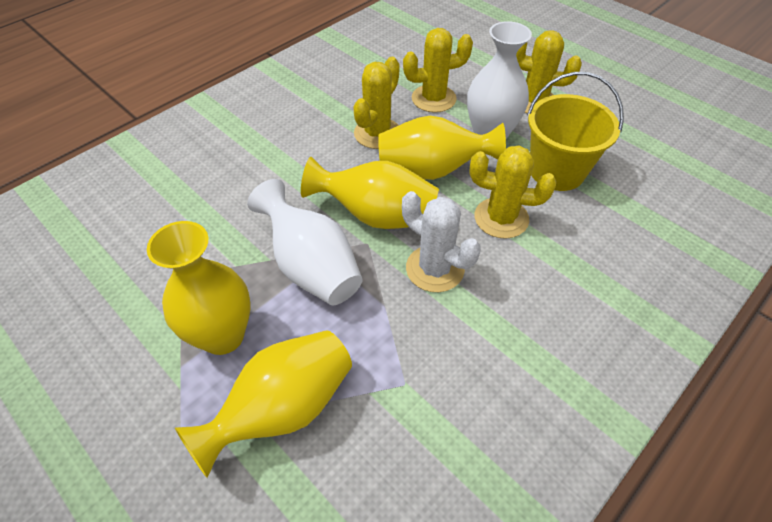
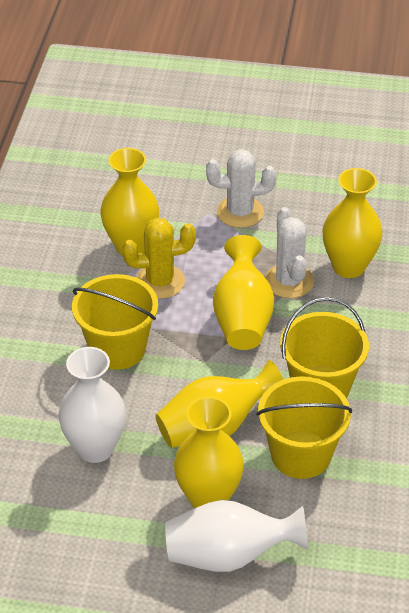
white cactus: [402,191,481,292] = 1 -> [206,149,276,228] [265,207,314,298] = 2
yellow bucket: [527,72,624,191] = 1 -> [72,274,158,370] [256,376,352,479] [280,297,369,398] = 3
yellow cactus: [353,57,400,149] [403,28,473,113] [469,146,556,239] [516,30,582,114] = 4 -> [122,218,196,299] = 1
yellow vase: [147,221,250,355] [175,330,352,478] [301,157,439,229] [378,116,506,180] = 4 -> [100,148,159,255] [156,360,283,448] [174,396,244,508] [213,235,274,350] [323,168,383,278] = 5

